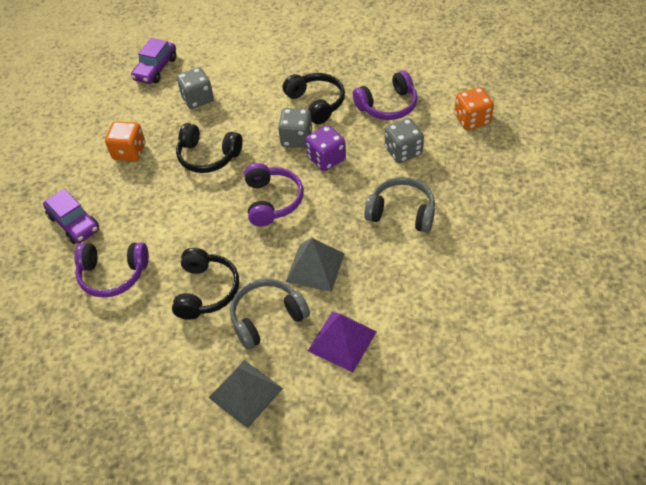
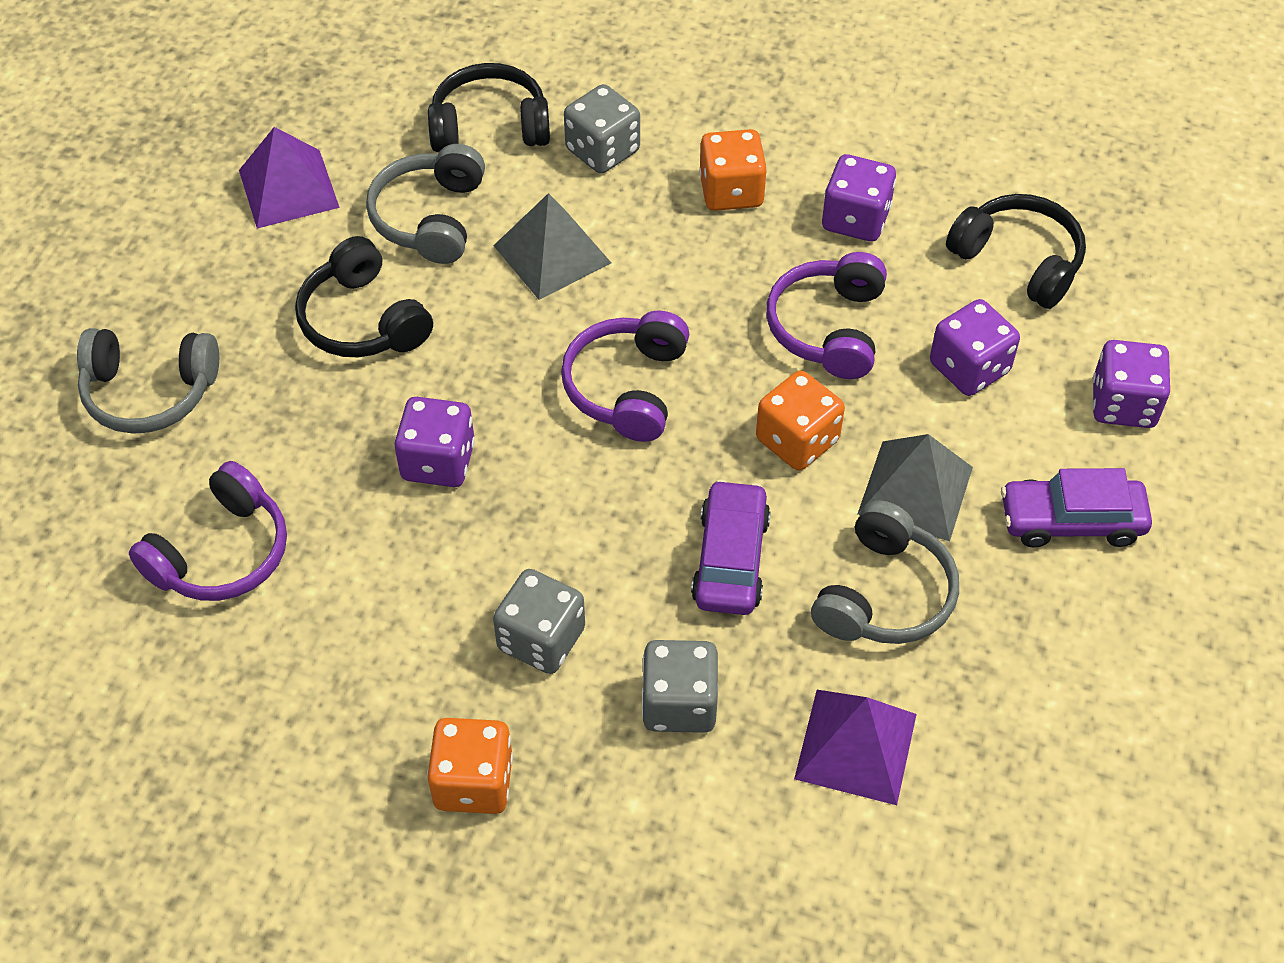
grey headphones: [230,279,310,350] [364,177,435,233] = 2 -> [77,328,219,434] [366,144,485,264] [811,500,959,644] = 3
orange dice: [105,121,145,161] [454,87,494,130] = 2 -> [427,718,513,814] [699,129,767,211] [756,370,845,471] = 3
purple dice: [306,125,346,171] = 1 -> [394,397,475,487] [822,154,896,242] [930,299,1020,396] [1093,340,1170,428] = 4
purple pyramid: [308,312,376,372] = 1 -> [239,127,340,229] [794,690,917,805] = 2

